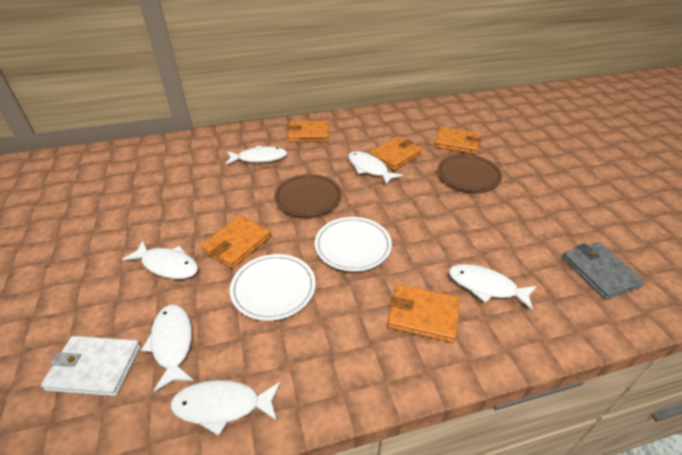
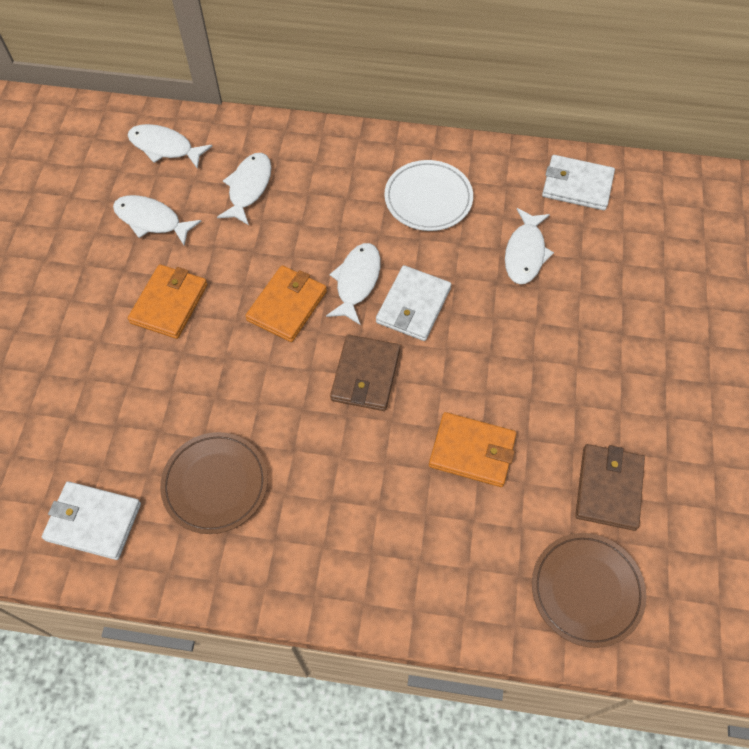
brown wallet: none = 0 -> [330,334,400,411] [575,444,645,531] = 2
grey wallet: [562,242,645,300] = 1 -> none = 0
orange wallet: [201,215,271,268] [287,121,329,142] [369,136,422,170] [387,284,460,343] [434,127,481,154] = 5 -> [128,264,207,339] [245,265,327,342] [429,412,517,487] = 3
white fish: [122,241,198,279] [141,305,194,392] [170,380,281,436] [226,146,287,165] [348,151,403,185] [449,264,537,311] = 6 -> [113,195,201,245] [128,124,212,169] [217,153,271,225] [326,243,381,325] [505,208,554,284] = 5
white plate: [230,254,316,321] [315,217,392,272] = 2 -> [384,160,473,231] = 1
white wallet: [41,336,141,396] = 1 -> [42,481,141,560] [376,265,451,341] [542,155,615,210] = 3

